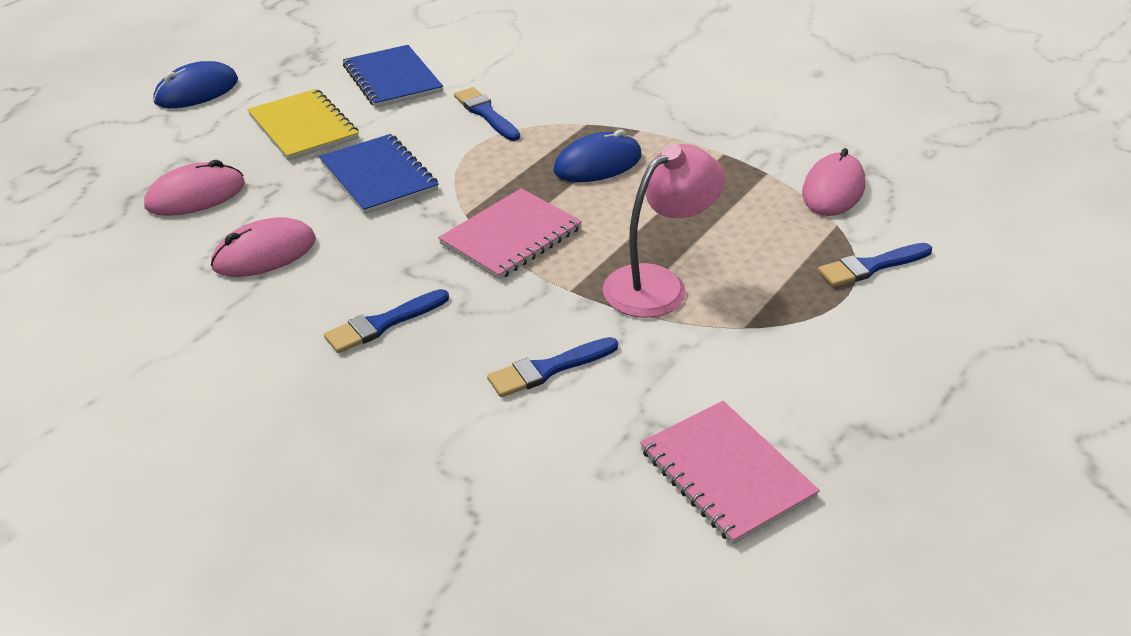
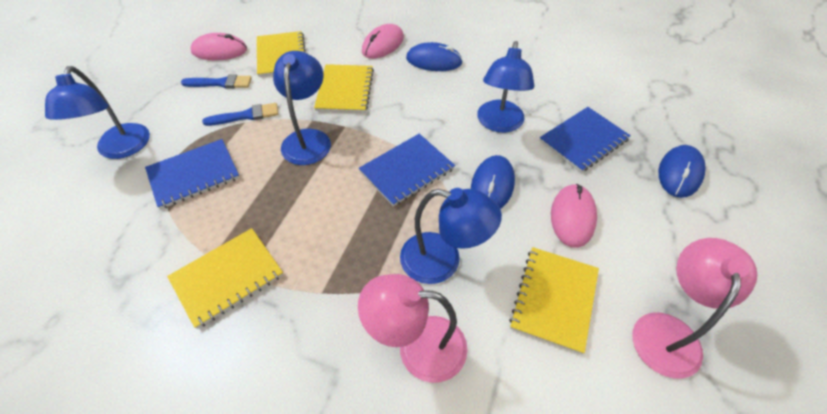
blue brush: [324,289,449,353] [454,87,520,141] [487,337,618,397] [818,243,932,287] = 4 -> [181,75,252,88] [202,103,278,126] = 2
blue lamp: none = 0 -> [45,66,150,159] [273,51,331,165] [400,188,502,284] [477,41,534,133] = 4
blue mouse: [153,61,238,108] [553,130,642,182] = 2 -> [406,42,463,71] [471,155,515,209] [658,145,706,198] = 3
blue notebook: [319,134,439,214] [343,45,443,108] = 2 -> [145,139,240,209] [359,134,455,207] [539,107,631,172] = 3
pink lamp: [603,144,725,318] = 1 -> [358,274,468,383] [633,238,757,379] = 2
pink notebook: [438,188,582,280] [640,401,820,545] = 2 -> none = 0
yellow notebook: [247,89,359,161] = 1 -> [167,228,283,329] [257,31,305,77] [314,64,374,113] [509,247,599,354] = 4

